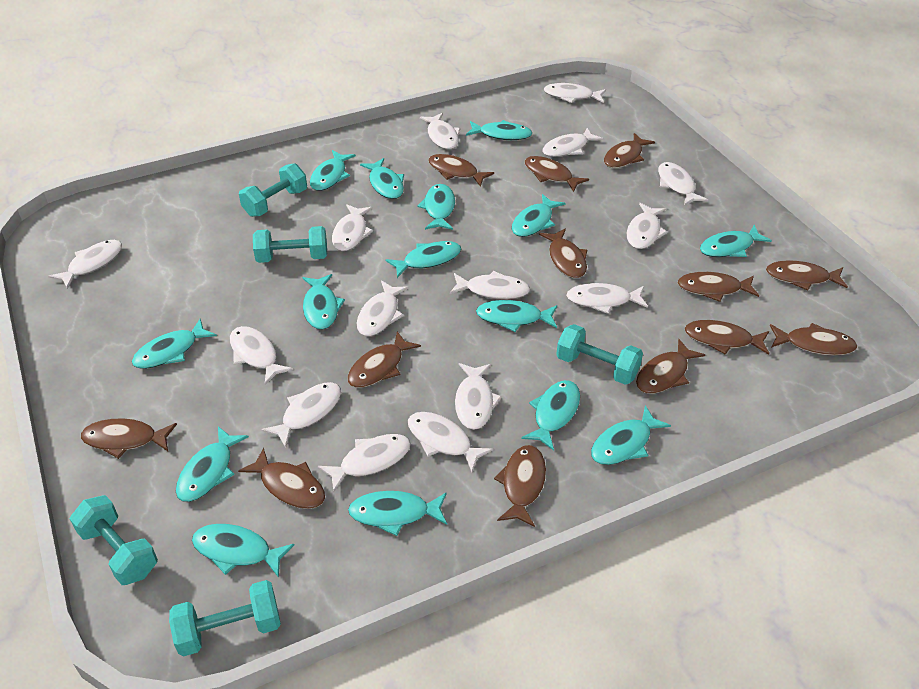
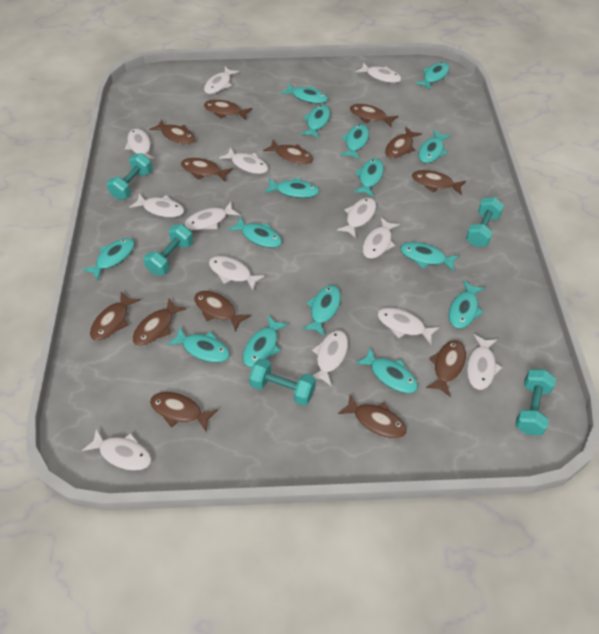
white fish: [48,240,122,289] [230,326,293,385] [261,382,341,448] [318,434,411,492] [332,204,373,251] [357,280,409,336] [408,412,493,472] [420,113,460,149] [450,271,530,300] [455,363,502,430] [542,128,603,157] [544,83,606,103] [566,283,648,314] [627,203,668,249] [658,162,708,206] = 15 -> [82,428,152,471] [125,129,156,160] [129,194,184,218] [184,202,240,230] [204,67,240,94] [209,256,265,290] [219,147,268,174] [312,330,348,387] [337,198,376,238] [355,62,402,83] [362,217,400,259] [377,308,440,345] [467,334,502,390] = 13

